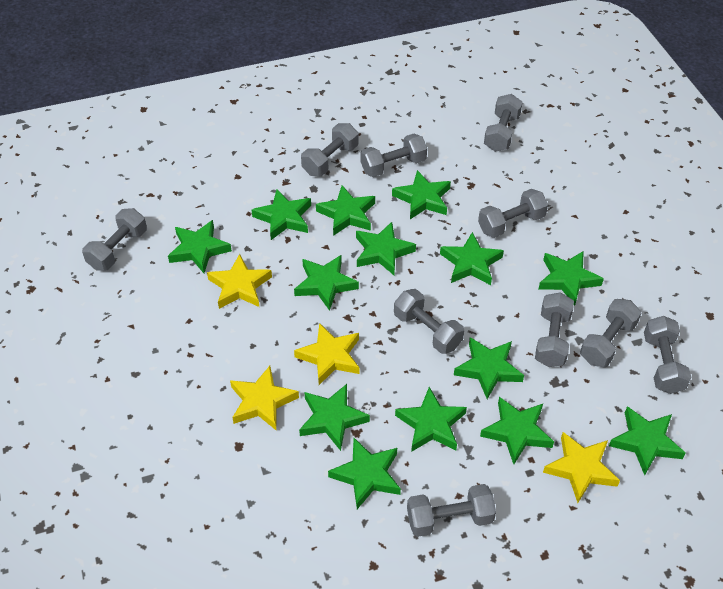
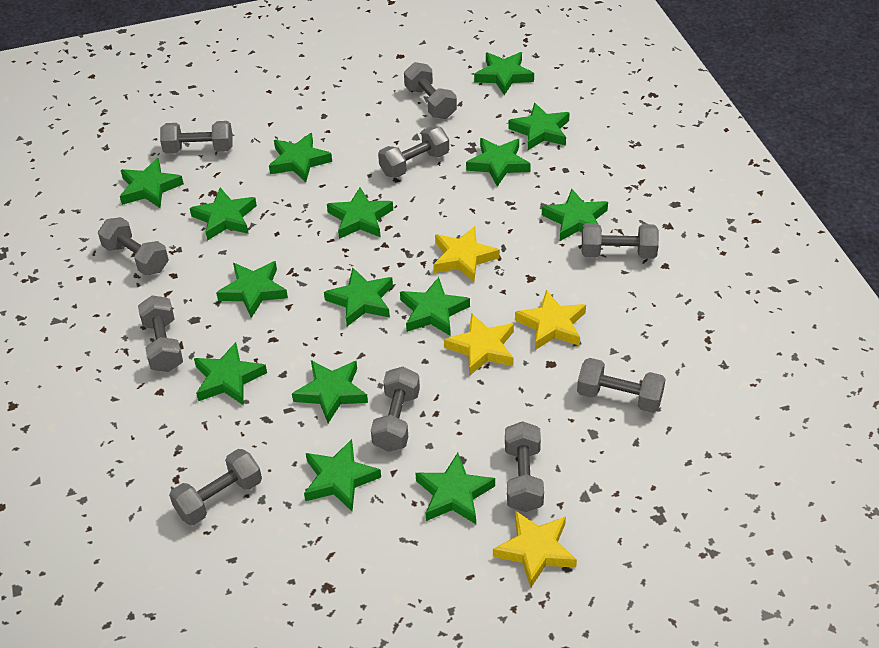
green star: [168,220,232,273] [252,189,311,240] [294,255,359,311] [299,384,370,451] [316,185,375,236] [328,438,401,509] [356,222,416,275] [392,170,451,219] [395,387,467,452] [440,232,504,285] [454,337,524,399] [480,397,554,464] [538,251,604,306] [609,406,686,476] = 14 -> [120,158,184,208] [190,188,257,241] [194,342,267,405] [216,261,288,318] [269,133,332,182] [292,360,368,423] [304,439,381,511] [324,268,393,326] [327,187,393,239] [400,277,470,336] [415,453,495,524] [466,138,531,187] [474,52,534,95] [508,103,570,150] [542,189,608,241] = 15

